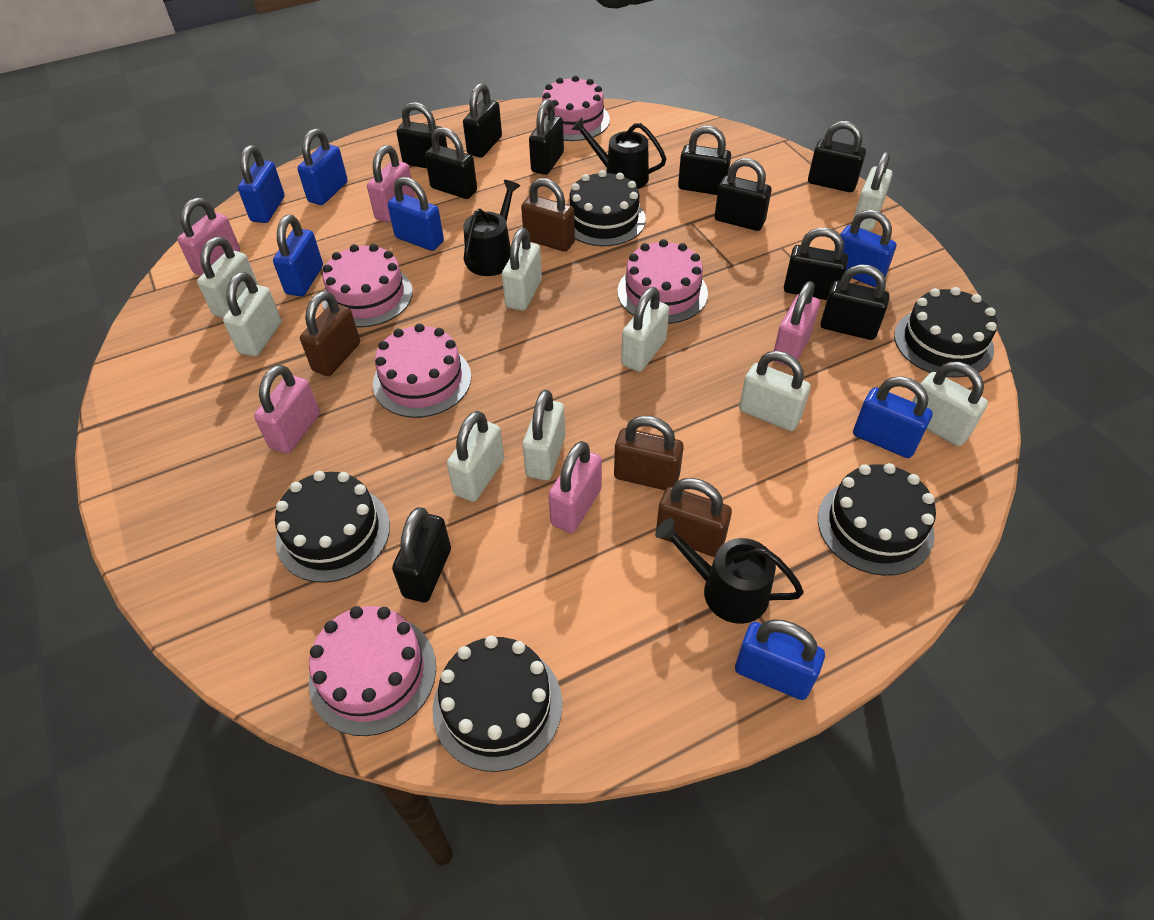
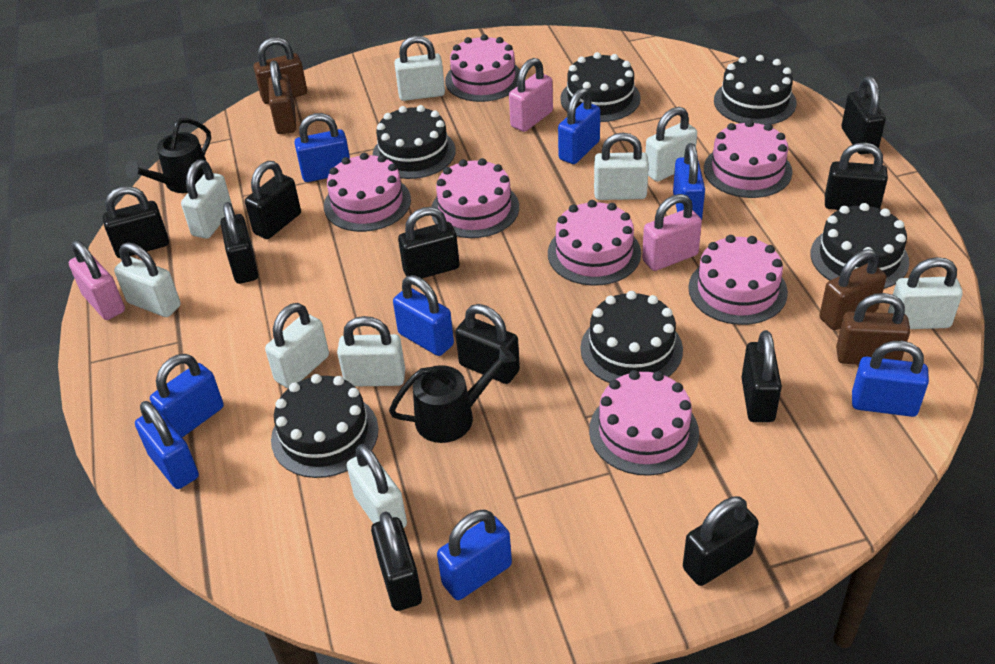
black cake: [275,471,390,583] [432,636,562,772] [569,170,646,246] [818,463,936,576] [894,287,997,378] = 5 -> [271,374,378,478] [373,105,456,179] [560,52,641,122] [580,291,683,383] [714,55,796,125] [810,203,909,289] = 6
black watering can: [463,180,520,276] [571,117,666,189] [655,518,804,624] = 3 -> [125,118,211,193] [389,345,516,443] = 2
blue padlock: [238,145,285,223] [273,215,323,296] [297,128,348,205] [388,177,444,251] [735,619,825,700] [840,209,896,287] [853,377,933,458] = 7 -> [135,401,199,489] [150,354,224,437] [294,113,350,182] [393,275,454,356] [437,510,512,600] [558,88,600,164] [673,143,705,220] [852,341,929,417] = 8
pink cake: [309,606,436,736] [322,244,413,327] [373,323,471,418] [542,76,610,141] [617,239,708,324] = 5 -> [324,153,411,232] [431,158,519,238] [445,34,520,102] [548,200,641,286] [589,370,699,476] [688,235,788,325] [704,120,792,198] = 7
pink padlock: [177,198,240,276] [254,365,320,454] [367,145,415,223] [548,441,602,533] [774,281,820,366] = 5 -> [69,240,125,320] [509,58,553,132] [642,194,702,271] = 3

